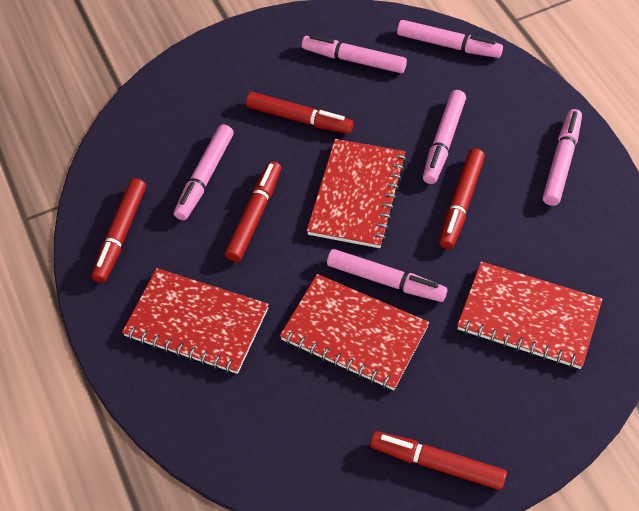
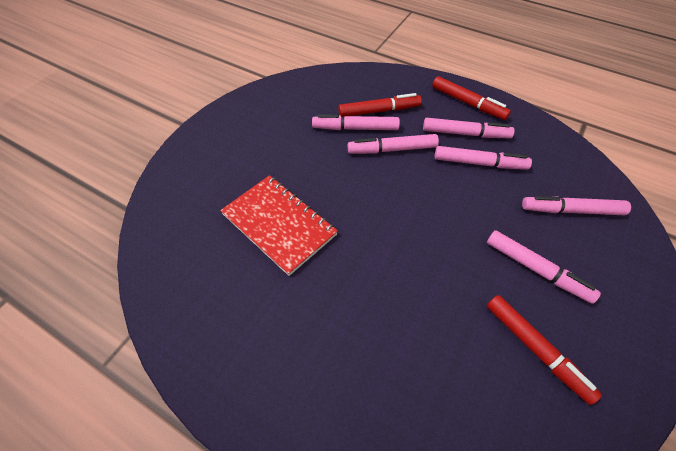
red marker: [92,178,146,283] [225,161,281,262] [246,92,354,134] [370,431,507,490] [439,148,485,249] = 5 -> [338,93,422,117] [432,76,511,120] [487,295,602,405] = 3
red notebook: [122,268,269,374] [280,274,429,390] [307,139,407,248] [457,261,602,369] = 4 -> [220,175,338,276] = 1

